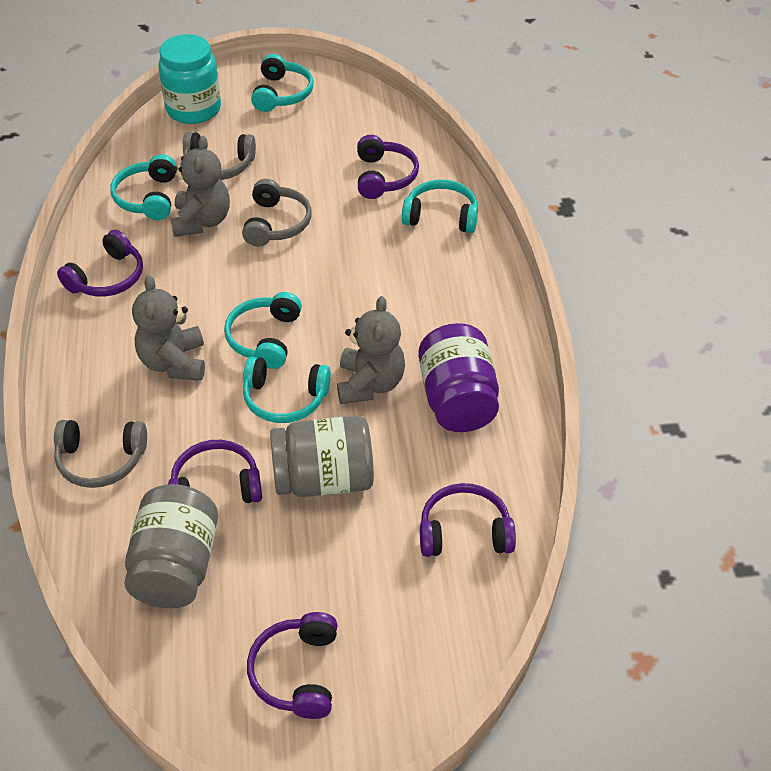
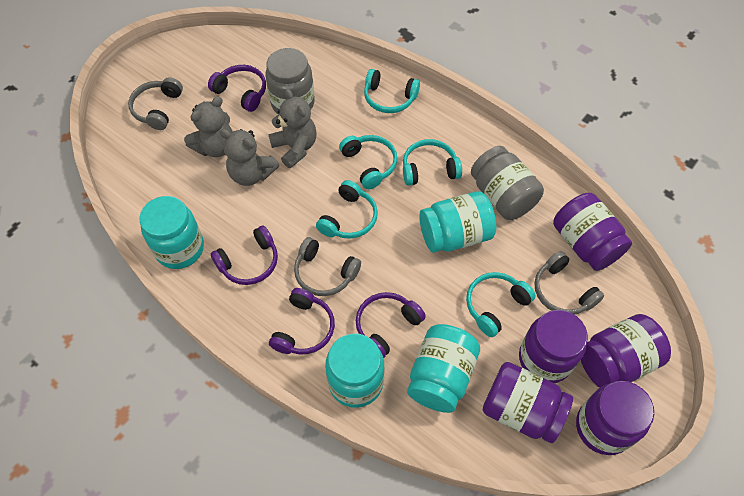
purple headphones: [57,229,143,297] [168,440,262,503] [247,612,338,719] [357,135,419,199] [420,483,516,557] = 5 -> [208,65,266,112] [211,225,278,285] [269,288,335,355] [356,292,426,358] = 4
purple jar: [418,323,499,432] = 1 -> [483,362,573,443] [519,310,588,383] [553,193,632,271] [576,381,654,455] [581,314,671,388] = 5
turquoise jar: [159,34,221,124] = 1 -> [139,196,204,269] [325,333,385,408] [407,324,480,413] [419,191,496,253] = 4

